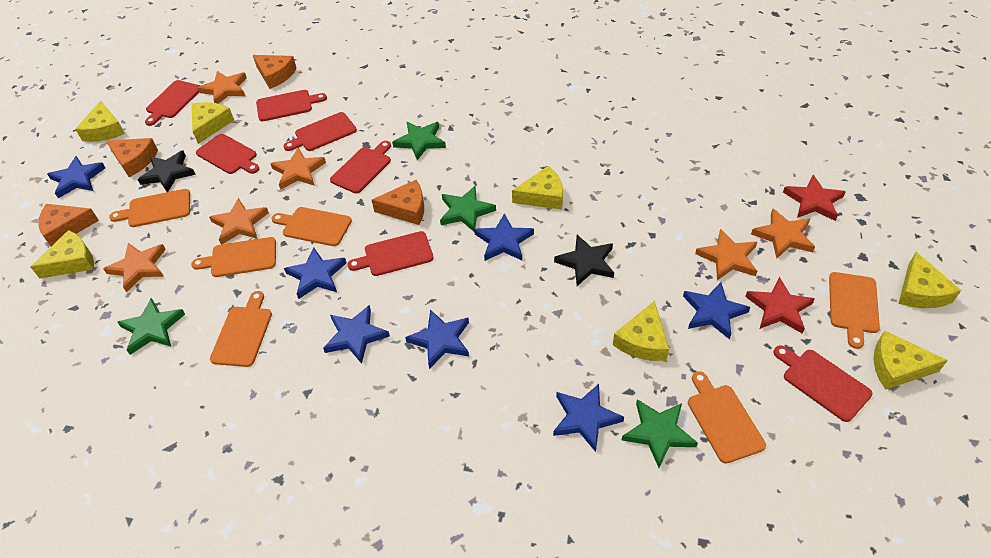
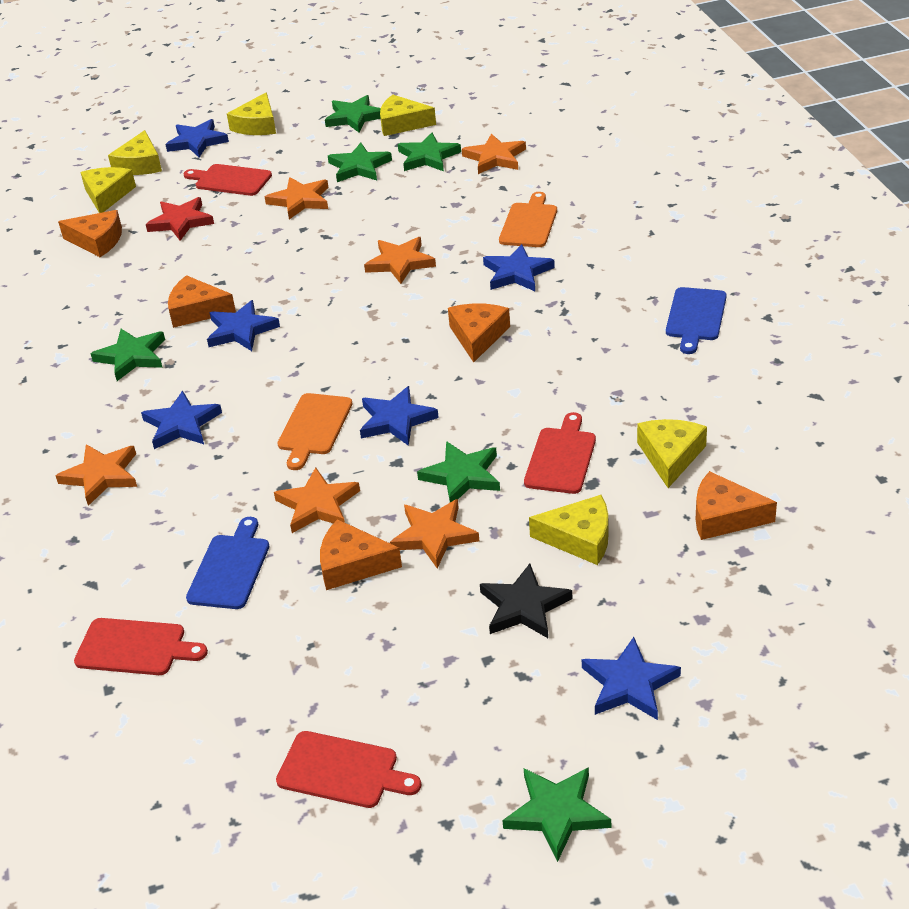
black star: [137,151,196,192] [554,235,614,286] = 2 -> [480,564,573,638] = 1
blue cutting board: none = 0 -> [186,517,269,609] [666,287,727,354] = 2
blue star: [47,156,106,198] [284,247,347,299] [323,305,390,364] [405,309,469,369] [474,213,534,261] [553,384,624,452] [683,282,750,340] = 7 -> [141,391,222,449] [165,119,229,158] [207,300,280,351] [360,386,439,446] [483,244,555,291] [582,637,681,720] = 6
green star: [117,298,185,355] [392,122,446,160] [440,186,496,232] [622,399,698,468] = 4 -> [90,329,165,381] [325,95,381,132] [328,143,392,182] [398,133,461,171] [417,441,500,502] [502,767,611,862] = 6
orange cheese: [38,204,99,246] [106,138,158,177] [253,55,297,89] [372,180,424,225] = 4 -> [58,210,122,257] [168,275,236,328] [320,519,402,590] [448,304,510,362] [696,471,777,540] = 5
orange cutting board: [109,189,190,227] [191,237,276,277] [210,291,272,367] [271,207,352,246] [688,371,766,464] [829,272,880,349] = 6 -> [277,393,353,470] [499,192,557,247] = 2
red cutting board: [145,80,200,126] [196,134,259,174] [256,90,327,121] [284,112,357,151] [330,141,391,193] [348,231,434,276] [773,345,873,422] = 7 -> [74,618,208,675] [184,164,272,196] [276,731,422,808] [524,412,596,494] = 4
red star: [745,277,815,334] [783,175,846,221] = 2 -> [146,197,214,241] = 1
yellow cheese: [31,230,94,278] [75,101,125,142] [192,102,234,144] [512,166,563,209] [613,301,669,361] [873,330,948,390] [898,252,961,308] = 7 -> [80,167,136,213] [108,130,162,175] [227,92,276,135] [380,95,436,136] [529,495,609,565] [637,419,707,488] = 6

